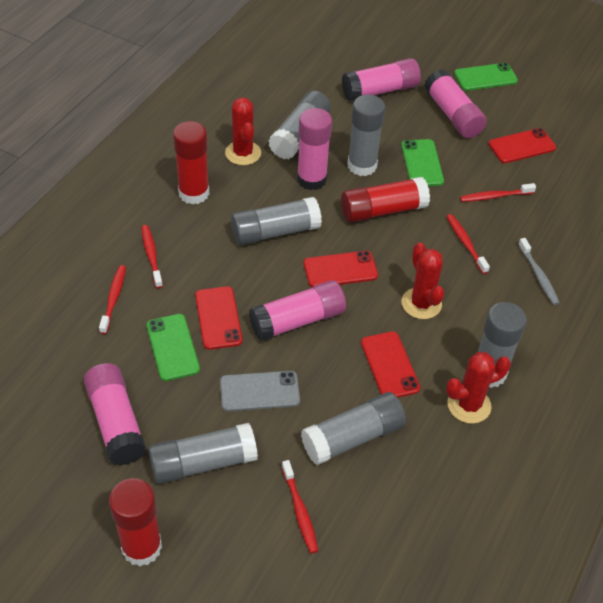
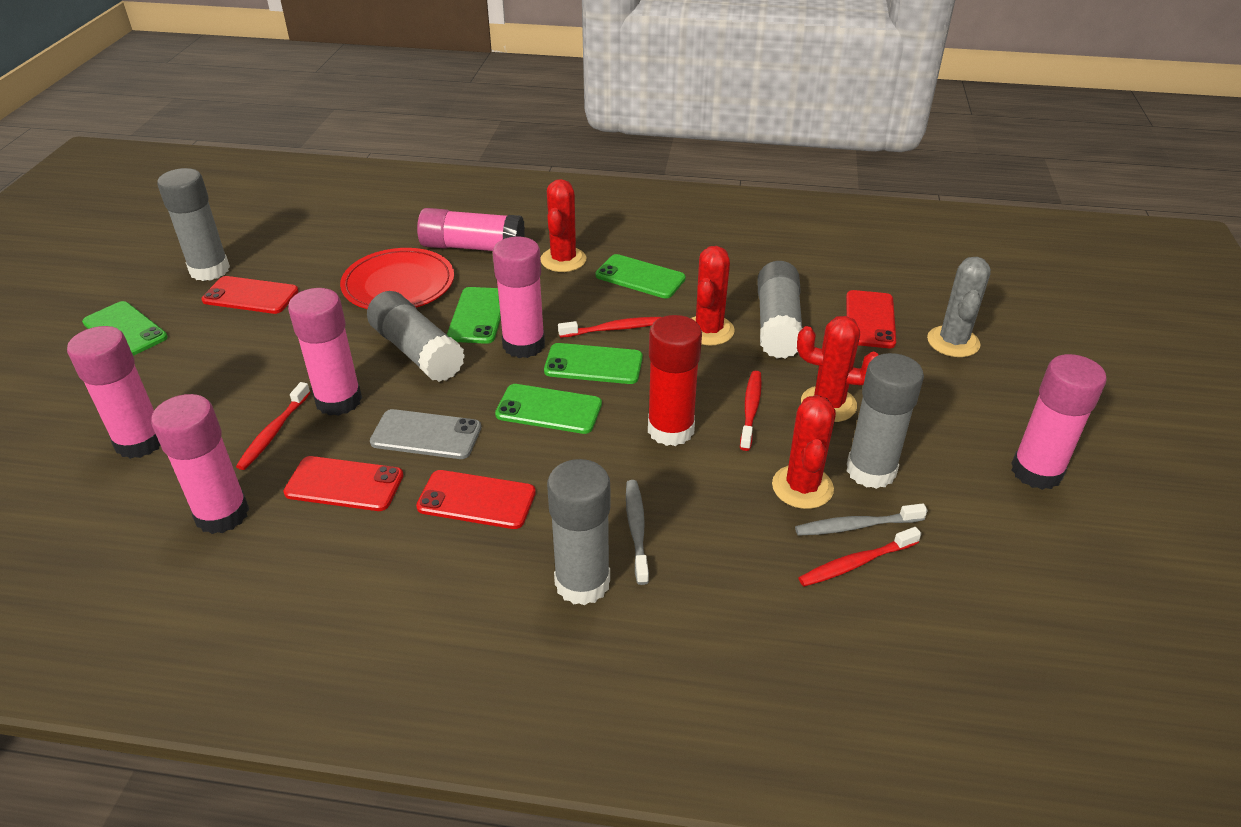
green phone: [146,314,200,381] [401,139,444,186] [454,63,518,91] = 3 -> [82,301,168,356] [447,287,501,344] [495,384,602,434] [544,343,643,384] [596,254,686,298] = 5
grey cactus: none = 0 -> [927,257,991,357] = 1
grey glue stick: [148,423,258,484] [231,197,322,246] [269,91,331,159] [301,392,406,465] [347,95,385,176] [478,302,527,388] = 6 -> [157,168,230,281] [367,291,465,382] [547,459,611,605] [757,261,803,359] [847,353,924,489] = 5
grey toothbrush: [518,238,560,305] = 1 -> [626,480,649,585] [795,503,927,536] = 2
pink glue stick: [84,363,147,466] [249,280,346,341] [297,108,332,190] [342,58,421,101] [424,69,487,138] = 5 -> [67,326,160,459] [151,394,249,534] [288,288,362,416] [417,208,525,251] [493,237,545,358] [1011,354,1107,490] = 6
red cactus: [225,97,261,165] [402,242,444,319] [446,352,511,424] = 3 -> [541,179,587,272] [691,246,735,345] [772,395,836,509] [797,316,878,422] = 4
red glue stick: [109,478,162,566] [173,121,209,205] [341,177,430,223] = 3 -> [648,315,702,446] = 1
red plate: none = 0 -> [340,248,454,309] = 1
red toothbrush: [99,265,126,334] [141,225,163,288] [282,460,318,553] [446,214,490,274] [460,183,536,202] = 5 -> [236,382,311,470] [558,317,661,338] [740,371,762,451] [798,527,921,587] = 4

